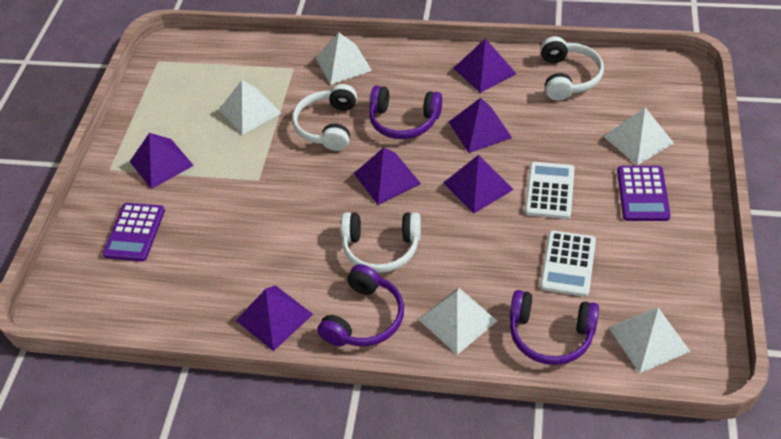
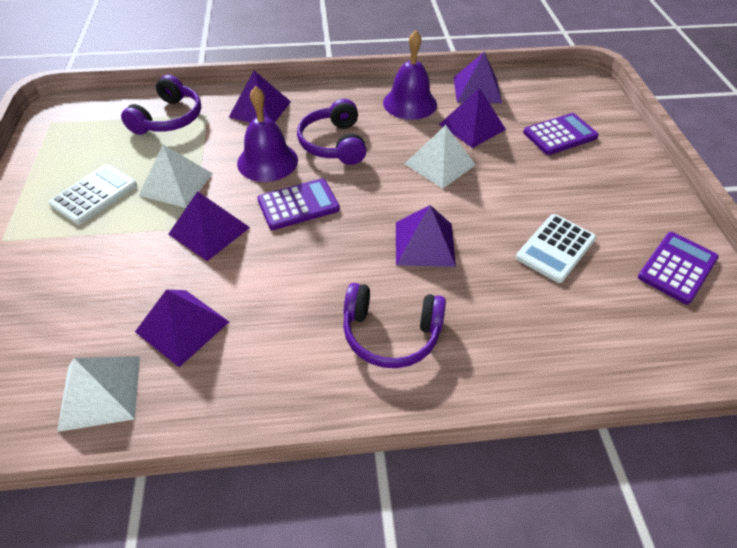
purple bell: none = 0 -> [237,86,298,182] [383,30,437,120] = 2
purple calculator: [103,203,165,261] [617,166,671,221] = 2 -> [257,178,340,230] [523,113,599,155] [638,232,719,304] = 3
white headphones: [292,84,357,151] [341,212,421,273] [541,36,604,100] = 3 -> none = 0
white pyramid: [219,80,281,135] [316,33,372,85] [418,287,498,355] [603,107,674,165] [608,307,691,373] = 5 -> [57,356,140,432] [138,145,213,208] [405,125,476,189] = 3

